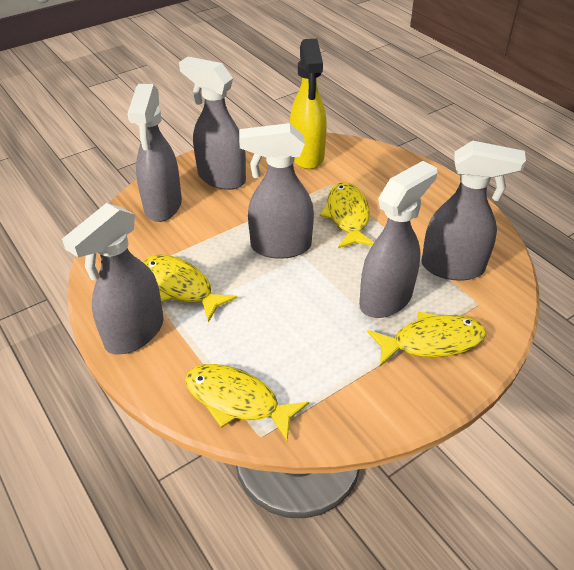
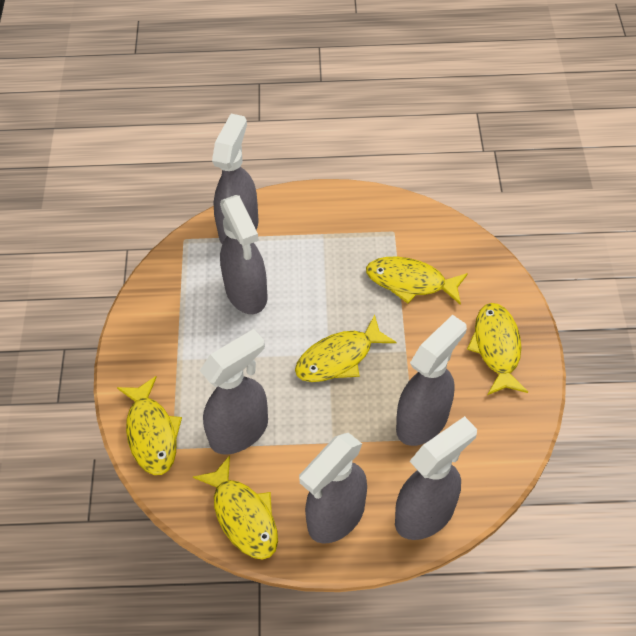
yellow fish: [143,254,237,323] [185,364,309,441] [320,182,374,248] [367,311,486,366] = 4 -> [117,376,182,475] [193,455,278,560] [295,314,397,382] [366,257,468,305] [467,303,528,395] = 5
yellow spray bottle: [290,39,327,169] = 1 -> none = 0

